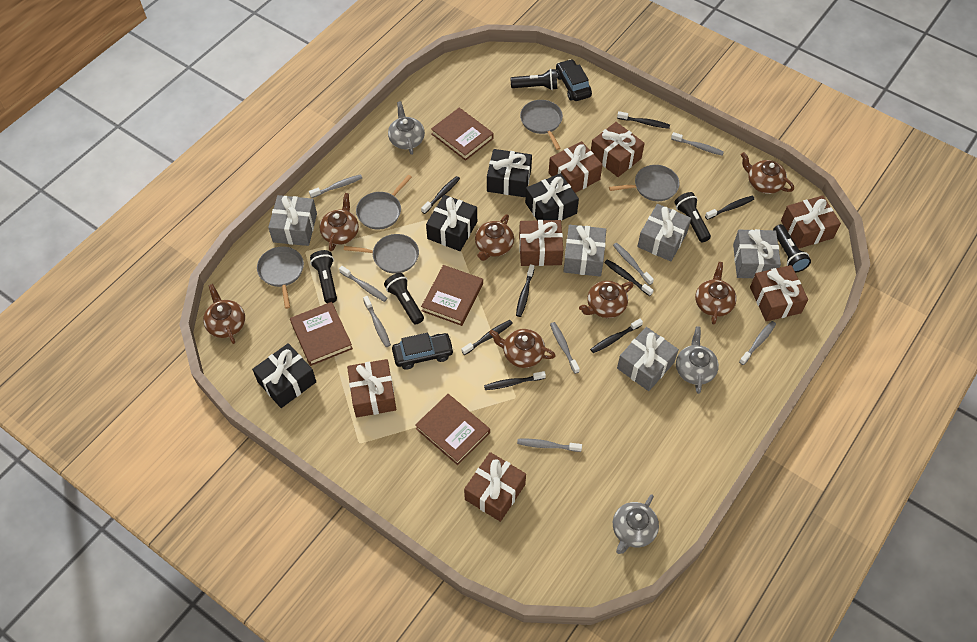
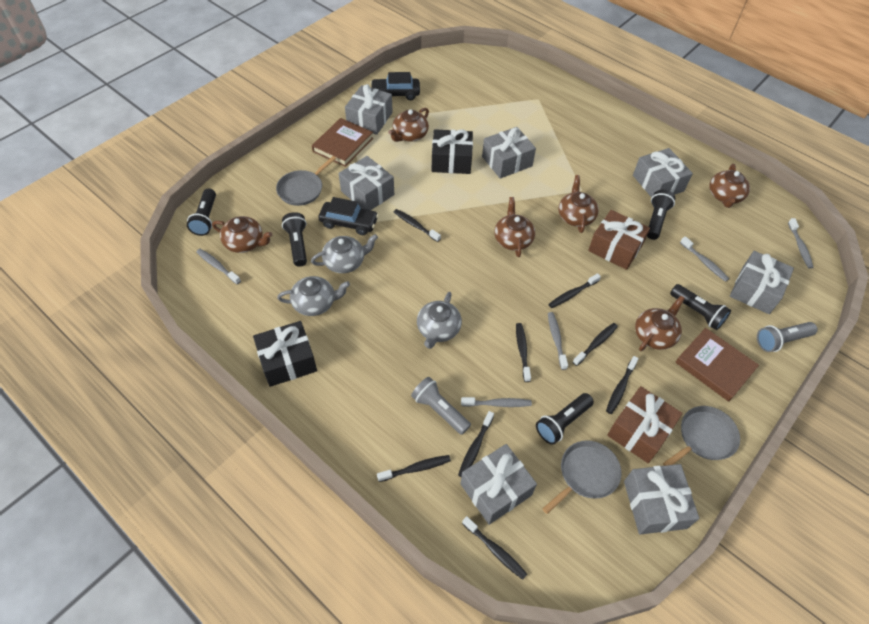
black gift: [252,343,316,408] [426,195,477,251] [487,149,532,197] [525,173,579,221] = 4 -> [253,321,317,387] [432,129,473,174] = 2
brown book: [290,302,353,366] [415,394,490,465] [421,265,483,326] [431,108,494,161] = 4 -> [312,118,373,167] [675,328,759,402] = 2
brown gift: [347,359,396,417] [464,452,526,522] [519,220,563,266] [549,141,603,193] [591,122,645,177] [750,265,808,321] [781,195,841,249] = 7 -> [588,210,650,270] [607,386,683,463] = 2
brown teapot: [203,284,245,344] [320,193,359,251] [475,214,514,261] [489,329,556,368] [579,281,634,318] [695,262,737,324] [741,152,794,194] = 7 -> [212,216,272,253] [388,108,429,142] [494,197,535,257] [558,175,599,233] [635,296,685,351] [709,164,750,208] = 6
grey flashlight: none = 0 -> [411,377,471,435] [757,322,818,352] = 2
grey gift: [268,195,317,246] [563,225,606,277] [617,327,679,391] [637,204,691,262] [733,229,781,278] = 5 -> [339,156,394,210] [345,84,393,135] [460,444,537,525] [482,127,536,179] [624,464,699,535] [633,148,693,198] [730,251,794,314] = 7
grey pan: [257,246,304,309] [344,234,419,274] [356,175,412,230] [520,100,563,150] [609,165,680,201] = 5 -> [276,156,336,206] [542,440,622,514] [663,406,740,466] = 3
grey toothbrush: [309,174,362,198] [339,266,387,302] [363,296,391,347] [517,439,582,452] [550,322,580,374] [613,243,654,285] [671,132,724,155] [739,321,776,365] = 8 -> [196,249,241,285] [461,397,532,407] [548,312,568,370] [680,236,729,282] [788,218,814,269] = 5

